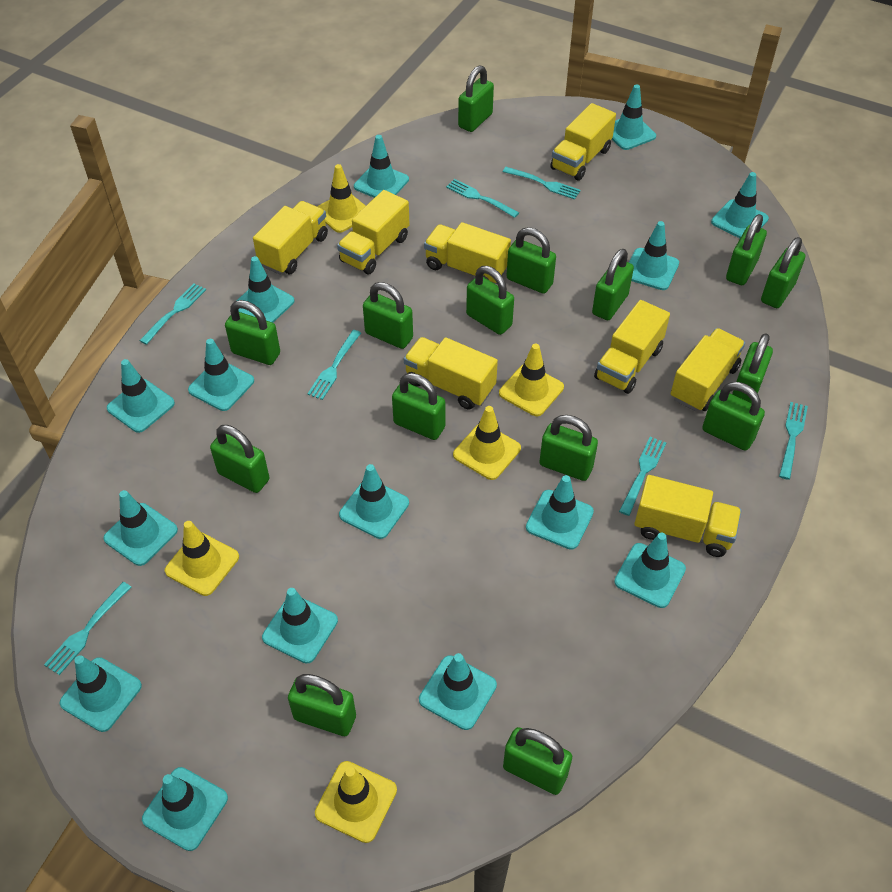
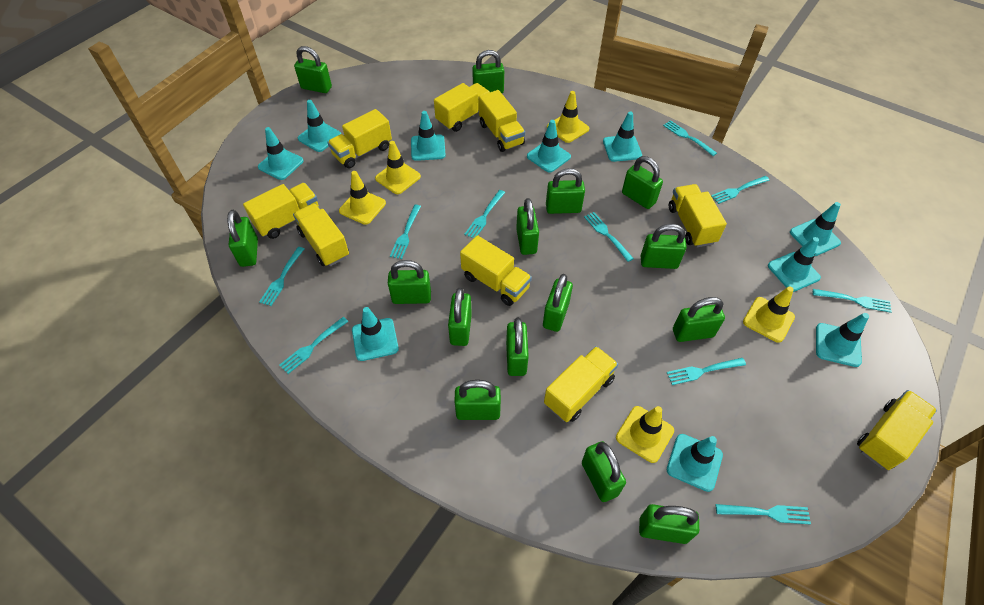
turquoise fork: [44,582,131,675] [139,283,206,345] [307,330,361,400] [446,179,519,218] [503,167,581,200] [619,437,666,516] [779,402,808,480] = 7 -> [259,247,304,306] [279,317,349,374] [390,205,421,259] [464,190,505,238] [584,212,634,262] [663,120,717,156] [667,358,746,385] [711,176,770,204] [716,504,811,525] [813,289,892,313] = 10
turquoise traffic cone: [60,655,142,732] [104,490,178,566] [107,359,175,433] [142,767,228,851] [188,339,254,411] [236,256,294,323] [262,588,338,664] [339,464,409,539] [354,135,409,198] [419,653,497,730] [526,475,594,550] [612,84,656,150] [614,533,686,608] [629,221,679,290] [711,172,769,238] = 15 -> [258,127,304,180] [298,100,341,152] [352,307,399,361] [411,111,446,161] [527,120,571,173] [603,112,642,162] [667,434,723,492] [768,237,821,292] [790,202,841,256] [816,313,869,367] = 10
yellow truck: [253,201,328,275] [337,190,410,274] [404,337,498,409] [424,222,511,284] [550,103,616,180] [594,300,670,394] [634,475,742,557] [671,328,745,411] = 8 -> [243,183,319,239] [293,203,349,266] [328,109,392,168] [434,83,489,132] [460,235,532,306] [479,90,525,152] [544,346,618,422] [669,184,727,247] [857,390,937,470] = 9

